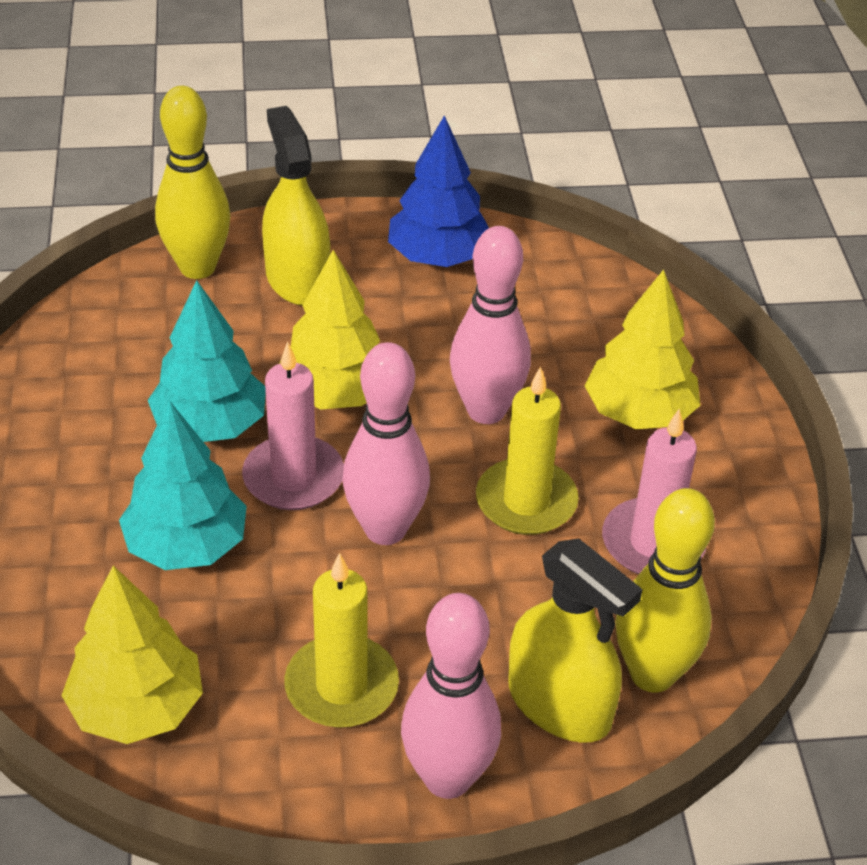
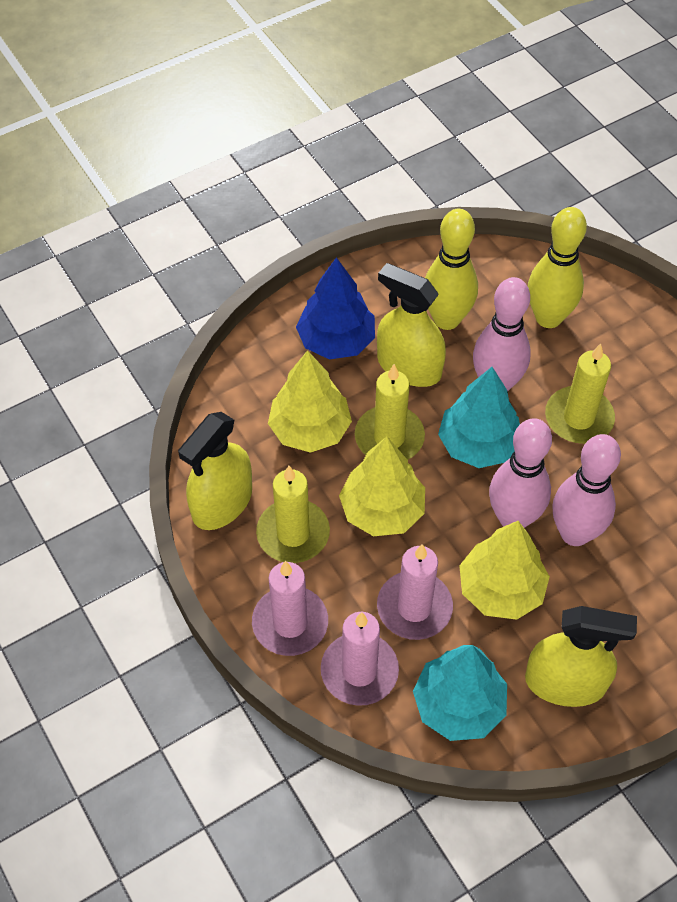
pink candle: [242,342,344,510] [602,409,706,575] = 2 -> [252,561,328,656] [321,612,399,706] [377,544,453,640] = 3
yellow candle: [284,553,399,728] [476,366,579,535] = 2 -> [256,466,330,563] [355,364,425,460] [545,343,615,444] = 3
yellow spray bottle: [262,106,330,305] [508,539,643,743] = 2 -> [178,412,252,530] [377,263,446,387] [525,606,637,707] = 3

